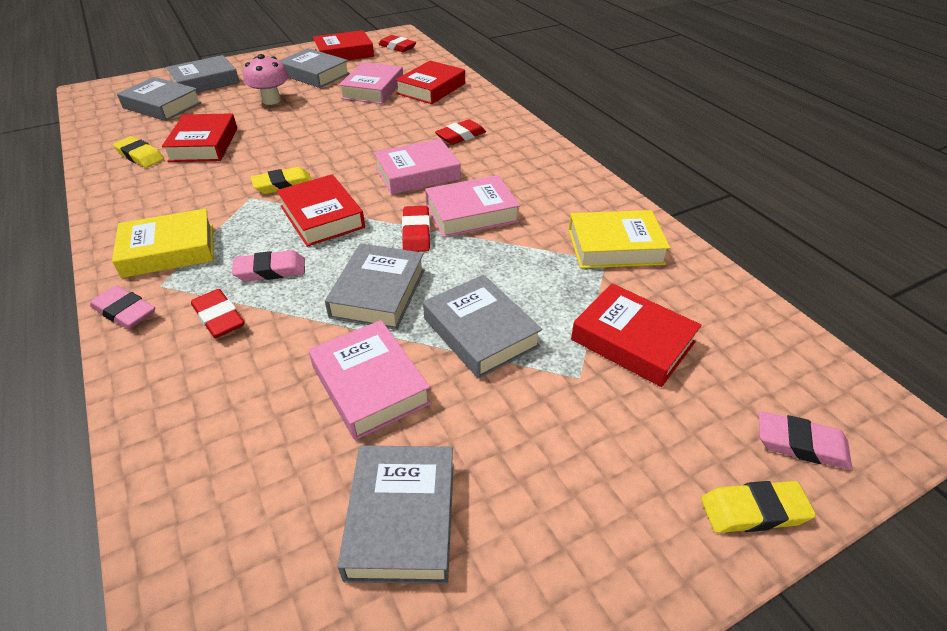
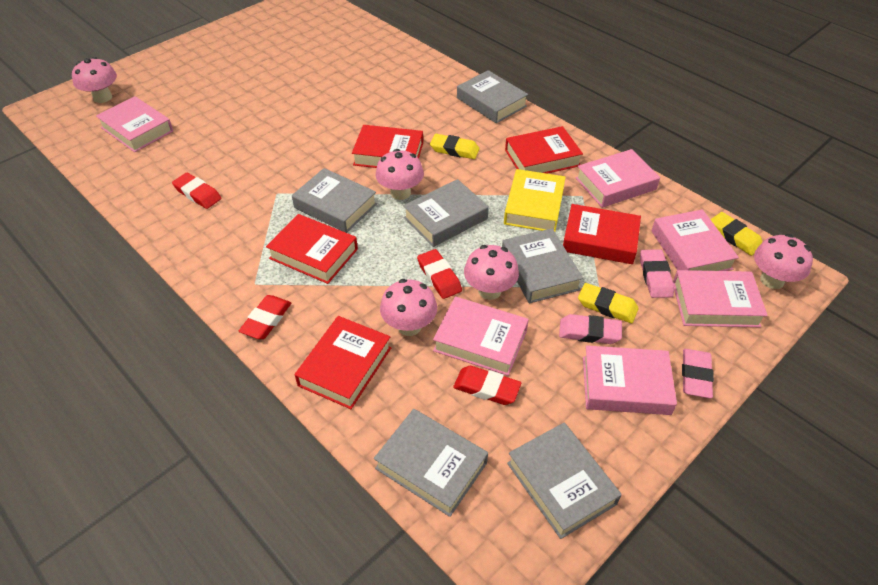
pink book: [309,320,431,440] [339,62,403,104] [374,139,461,195] [425,175,520,237] = 4 -> [96,96,173,152] [433,296,529,376] [576,149,660,208] [583,345,677,415] [651,209,739,271] [673,270,768,327] = 6
pink mushroom: [243,54,289,105] = 1 -> [72,57,117,103] [376,149,424,200] [380,279,437,336] [464,245,519,300] [754,234,813,289] = 5
yellow book: [112,209,214,278] [568,210,670,268] = 2 -> [504,169,566,232] = 1

